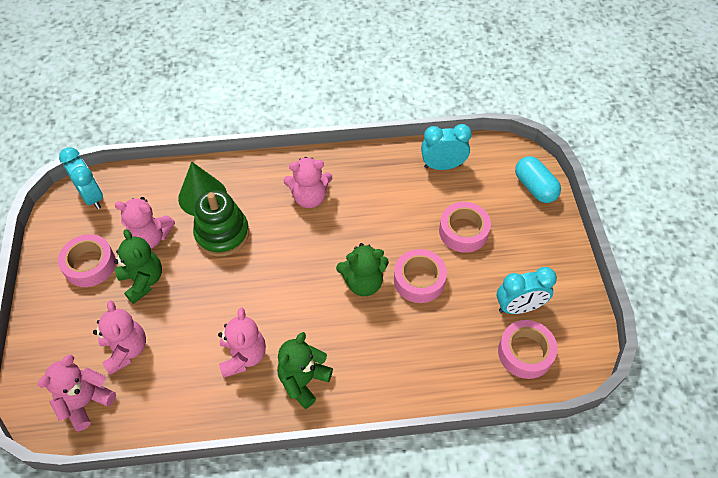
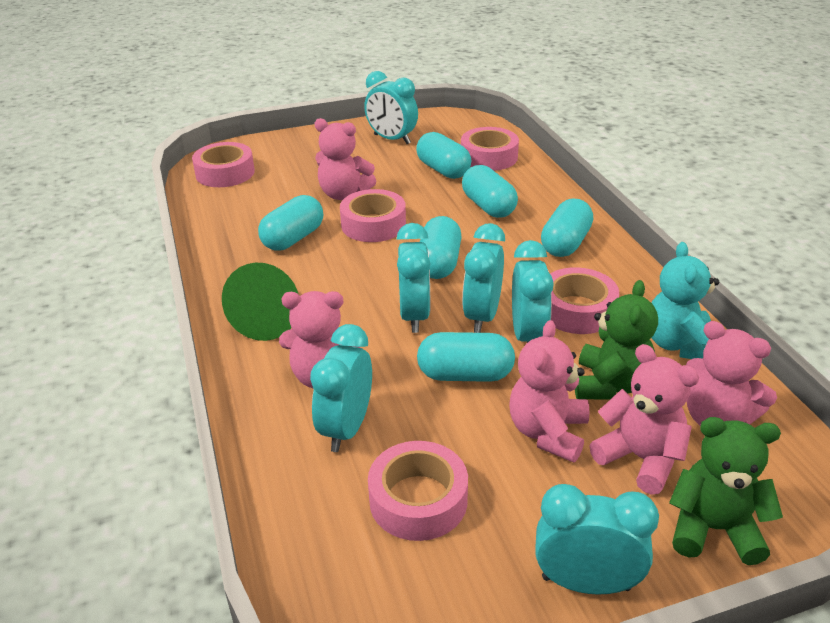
green stacking toy: [193,190,249,257] = 1 -> none = 0
green teddy bear: [114,229,162,304] [277,332,333,409] [336,243,389,296] = 3 -> [575,280,658,399] [669,417,783,565] = 2
pink tape: [58,234,116,287] [394,249,447,303] [439,202,491,253] [498,320,557,379] = 4 -> [192,142,255,187] [340,189,406,242] [368,441,468,541] [461,127,519,171] [550,267,619,334] = 5
turquoise capsule: [515,156,561,203] = 1 -> [258,195,323,251] [416,132,471,179] [417,332,515,382] [420,216,462,279] [462,165,518,218] [541,199,593,257] = 6
turquoise clock: [59,147,103,209] [421,124,472,170] [497,267,557,314] = 3 -> [310,324,372,452] [364,71,418,144] [397,223,431,333] [462,223,505,333] [512,240,554,343] [535,484,659,595] = 6
turquoise teddy bear: none = 0 -> [651,242,719,359] = 1

